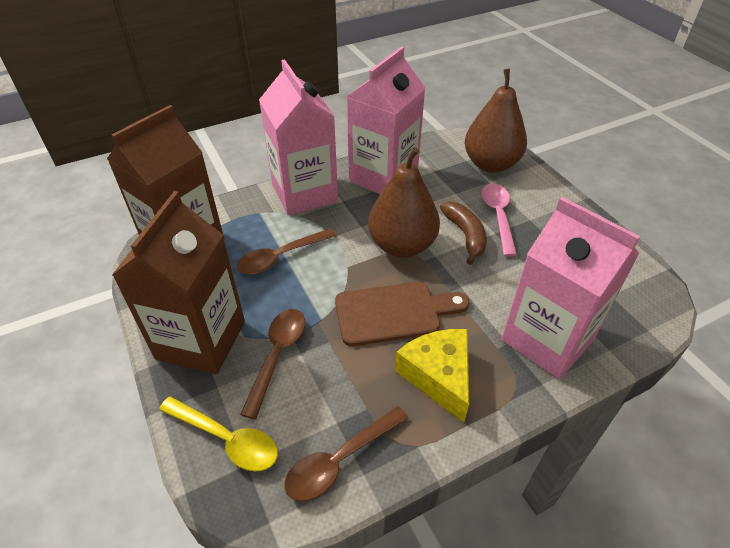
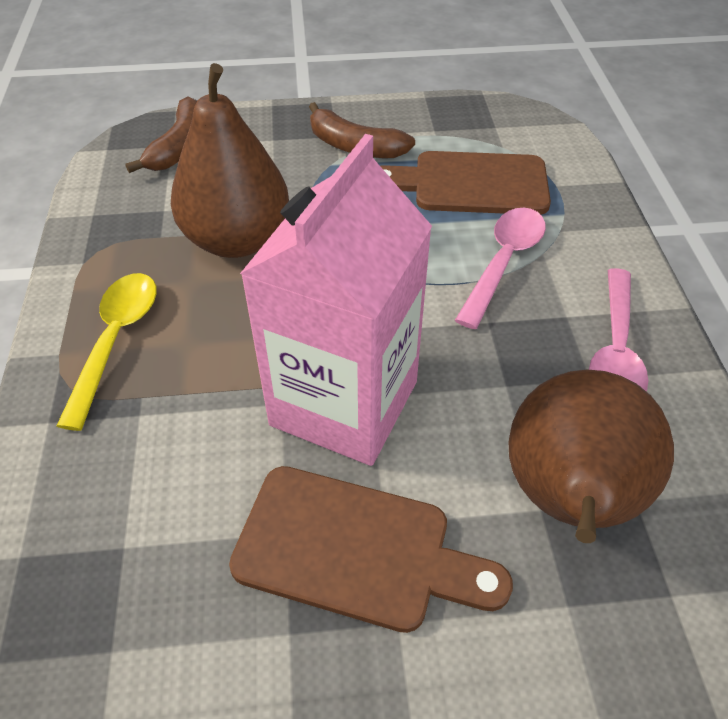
brown banana: [440,201,487,265] = 1 -> [125,97,197,173] [309,102,415,158] = 2
brown carton: [107,105,224,239] [112,191,245,374] = 2 -> none = 0
brown cutting board: [335,282,470,346] = 1 -> [229,466,513,633] [380,151,551,215] = 2
brown spoon: [236,228,337,274] [240,309,305,419] [284,406,409,501] = 3 -> none = 0
pink carton: [259,59,338,216] [347,47,426,194] [502,197,640,379] = 3 -> [240,134,432,466] = 1
pink spoon: [481,183,517,257] = 1 -> [455,208,546,329] [589,268,648,391] = 2
yellow cheese: [395,329,469,423] = 1 -> none = 0

